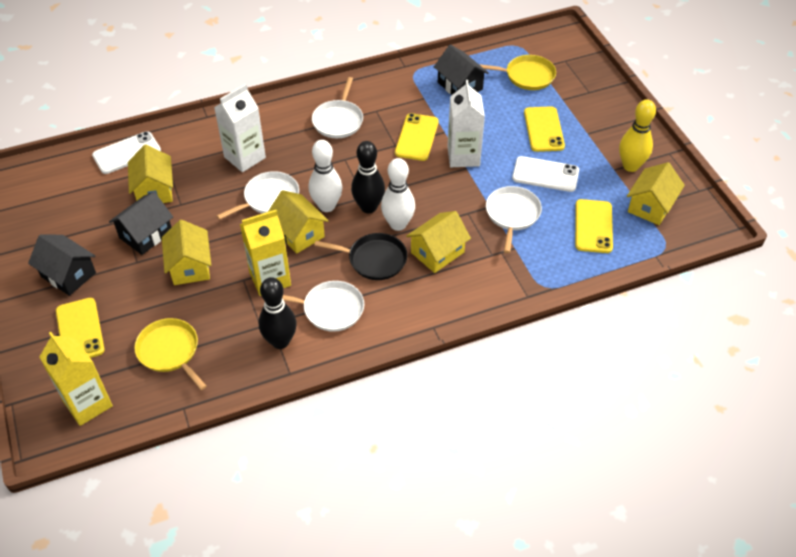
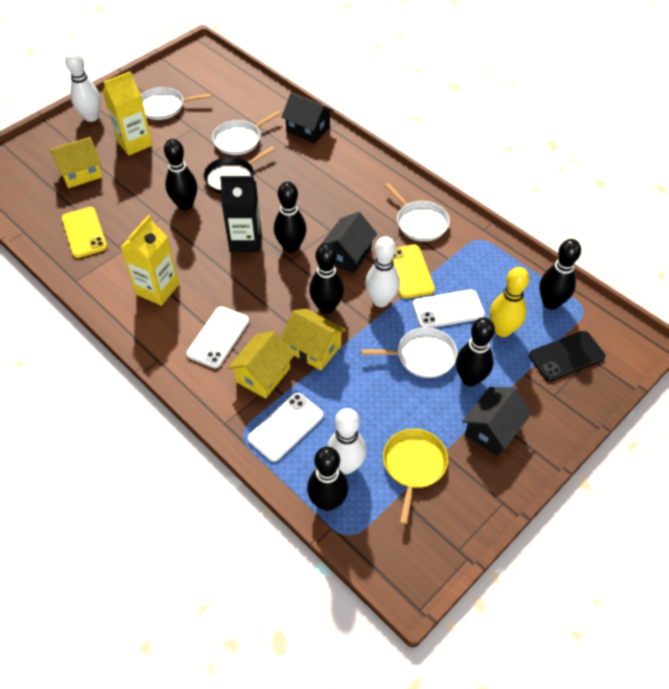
black bowling pin: [258,277,297,349] [351,141,385,213] = 2 -> [164,139,197,210] [274,182,307,253] [307,447,348,511] [309,243,344,314] [456,318,495,387] [539,239,581,310] = 6
black carton: none = 0 -> [220,176,261,252] = 1
black phone: none = 0 -> [529,331,605,381] = 1
white bowling pin: [309,140,342,212] [381,158,415,231] = 2 -> [65,51,101,122] [327,408,367,474] [365,236,400,307] = 3
white carton: [214,84,266,172] [447,80,485,167] = 2 -> none = 0
white phone: [92,131,161,174] [512,156,579,192] = 2 -> [186,306,249,368] [248,393,324,462] [413,289,485,328] = 3
yellow house: [128,145,173,203] [162,220,211,285] [268,190,328,254] [406,211,471,273] [627,162,685,225] = 5 -> [50,137,103,188] [228,331,295,399] [281,309,346,371] = 3
yellow pan: [134,318,207,390] [479,55,556,90] = 2 -> [383,429,448,524] = 1
yellow phone: [56,298,105,358] [395,113,439,161] [524,106,565,152] [575,199,613,253] = 4 -> [62,207,107,258] [393,245,435,299] = 2

